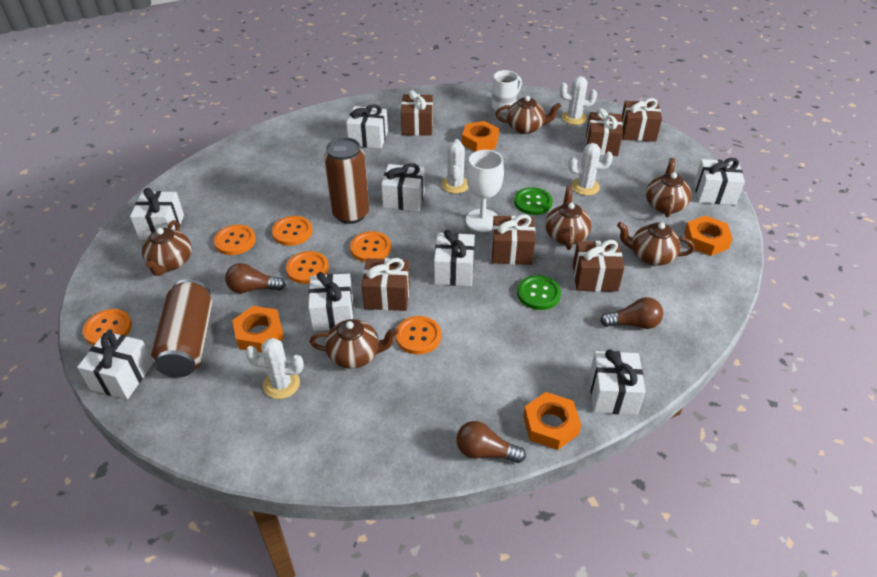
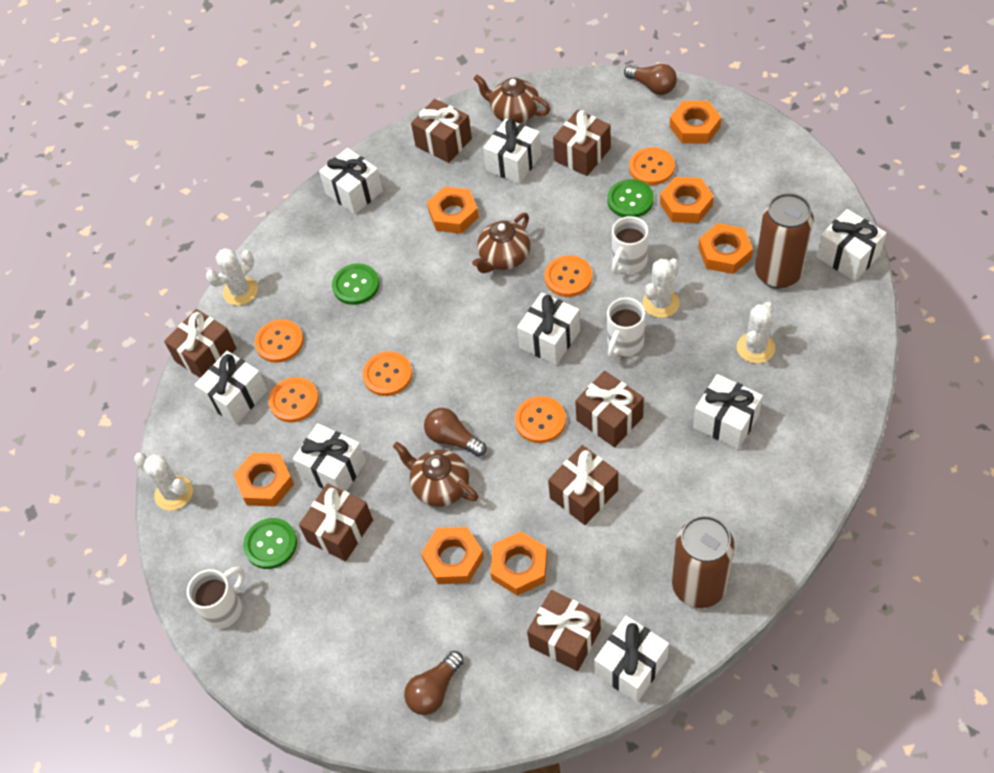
brown gift: [362,258,410,311] [401,90,433,136] [491,214,535,265] [573,240,624,292] [586,108,623,156] [621,98,662,142] = 6 -> [164,309,237,378] [299,483,373,562] [411,99,472,163] [527,590,601,671] [548,445,618,525] [553,110,611,176] [575,371,644,447] = 7
brown teapot: [142,220,192,276] [310,319,399,369] [496,96,561,134] [545,186,591,250] [617,222,695,266] [646,158,691,217] = 6 -> [393,442,478,507] [472,213,531,273] [474,75,550,124] = 3
green button: [514,187,553,215] [517,275,561,310] = 2 -> [243,518,297,569] [332,264,379,305] [608,179,654,217] = 3
orange nut: [232,306,284,353] [462,121,499,152] [523,392,581,450] [684,216,733,256] = 4 -> [233,452,294,507] [421,527,484,584] [427,186,479,234] [490,531,547,596] [660,177,714,223] [670,101,721,144] [698,223,753,274] = 7
white goblet: [466,150,504,232] = 1 -> none = 0
white mug: [492,70,522,113] = 1 -> [187,566,245,629] [607,297,645,358] [612,216,648,275] = 3

